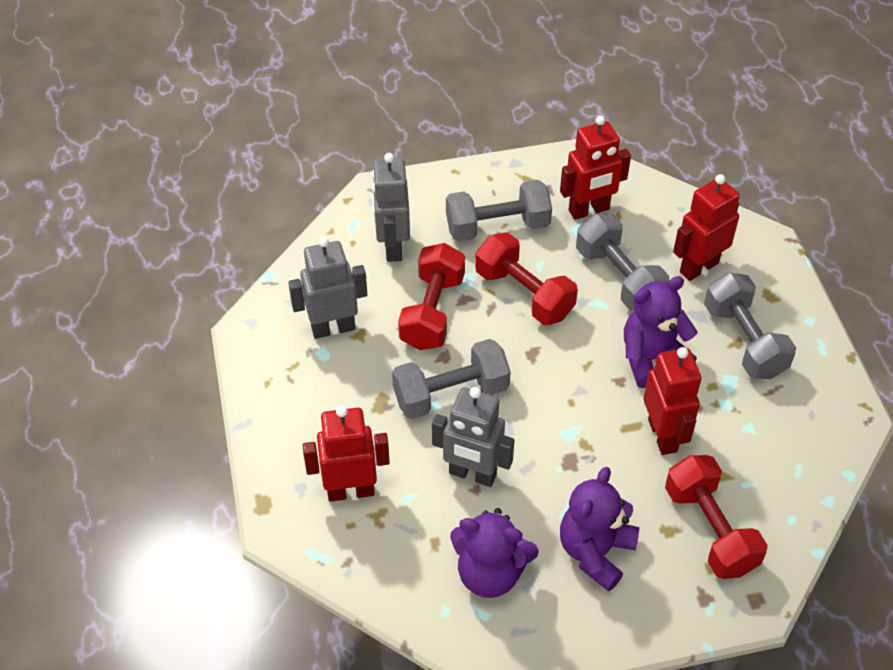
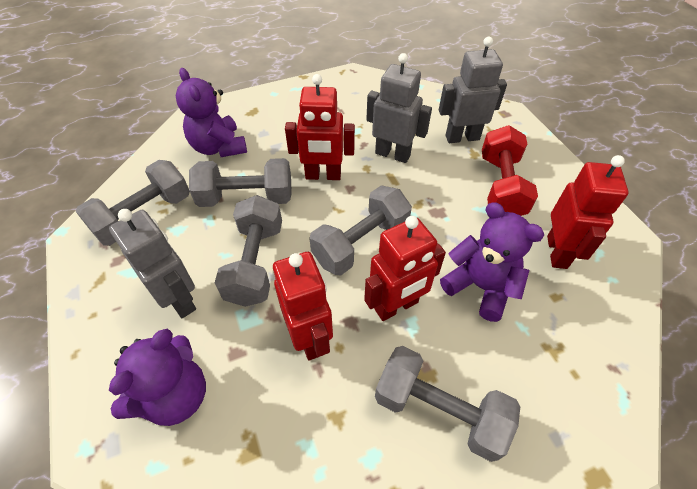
grey dumbbell: [392,339,511,419] [446,180,552,242] [576,214,669,311] [704,272,796,379] = 4 -> [76,160,190,246] [189,158,292,207] [215,195,282,307] [309,186,412,276] [375,346,520,462] = 5
red dumbbell: [398,243,465,350] [475,232,578,325] [665,455,768,579] = 3 -> [482,125,538,216] = 1

